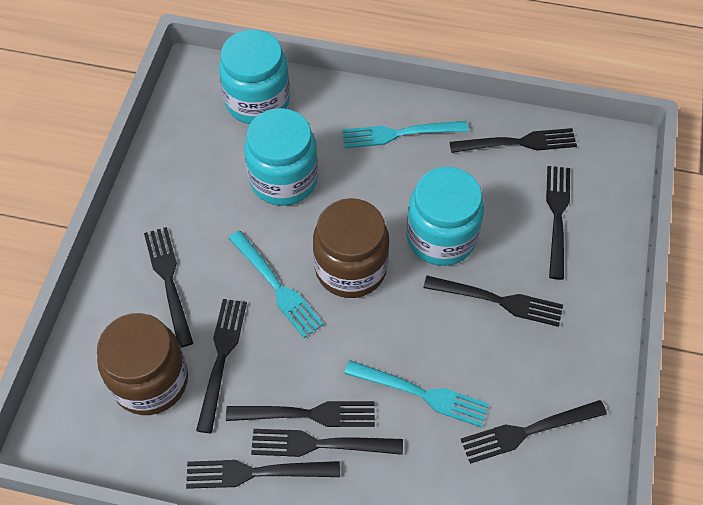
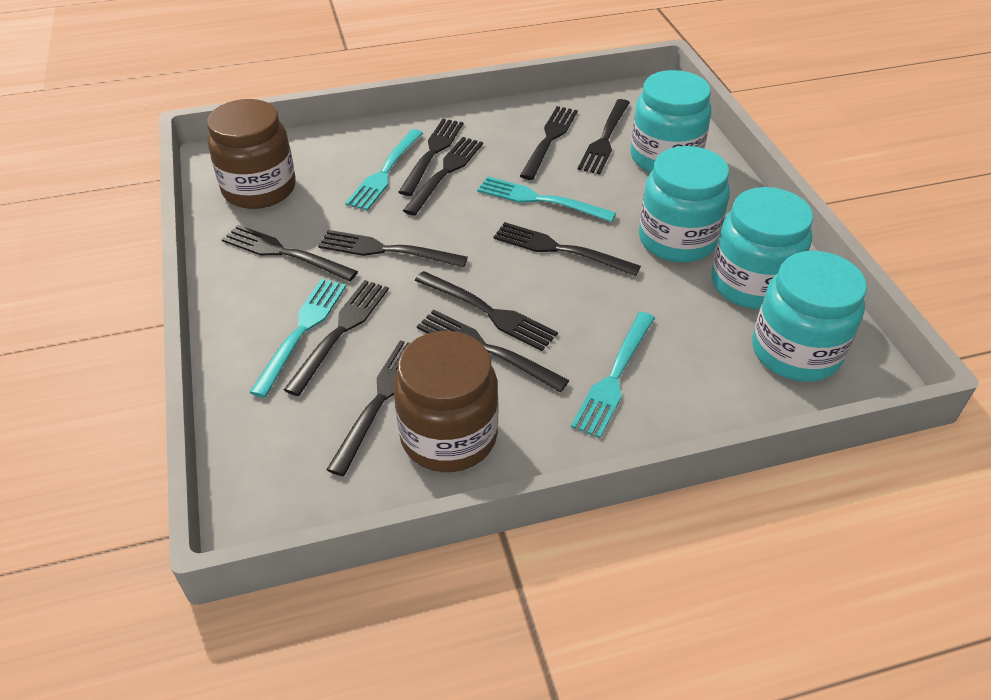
black fork: [144,227,193,348] [186,460,340,489] [196,299,247,433] [226,401,375,427] [251,429,403,457] [423,276,563,327] [450,128,577,153] [461,400,607,464] [546,166,570,280] = 9 -> [222,225,358,281] [284,280,389,396] [318,230,468,268] [326,340,410,476] [399,119,463,196] [403,137,483,216] [414,271,558,351] [417,310,569,392] [493,222,641,276] [520,106,578,180] [577,99,630,174] = 11
turquoise fork: [229,231,324,338] [342,121,468,148] [344,360,489,428] = 3 -> [249,279,346,398] [345,129,423,211] [477,176,616,222] [571,312,655,438] = 4
turquoise jar: [219,30,290,124] [244,108,318,206] [406,167,484,266] = 3 -> [631,70,711,173] [639,146,730,262] [712,187,813,309] [753,251,867,382] = 4

